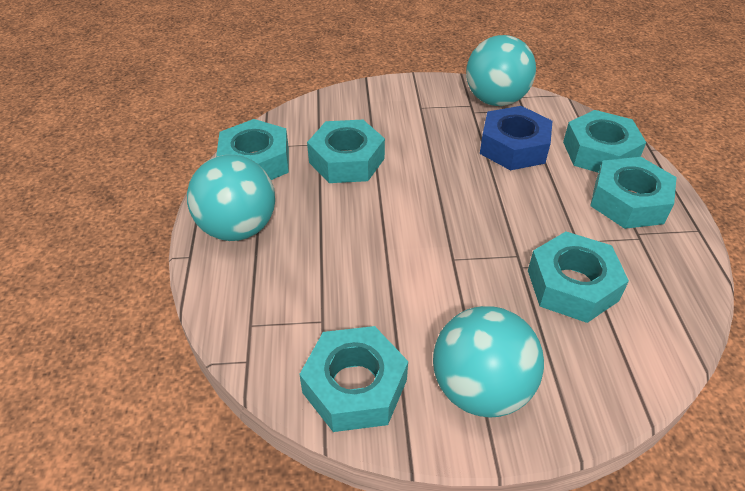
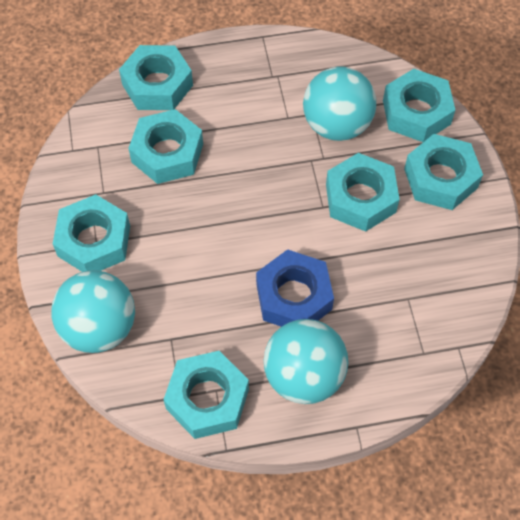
turquoise nut: [216,119,289,180] [299,326,408,432] [307,120,385,183] [528,232,629,323] [563,110,646,173] [590,157,677,229] = 6 -> [53,194,130,272] [119,45,193,110] [128,109,203,184] [163,351,249,439] [326,153,400,232] [383,69,455,142] [404,134,483,210] = 7

